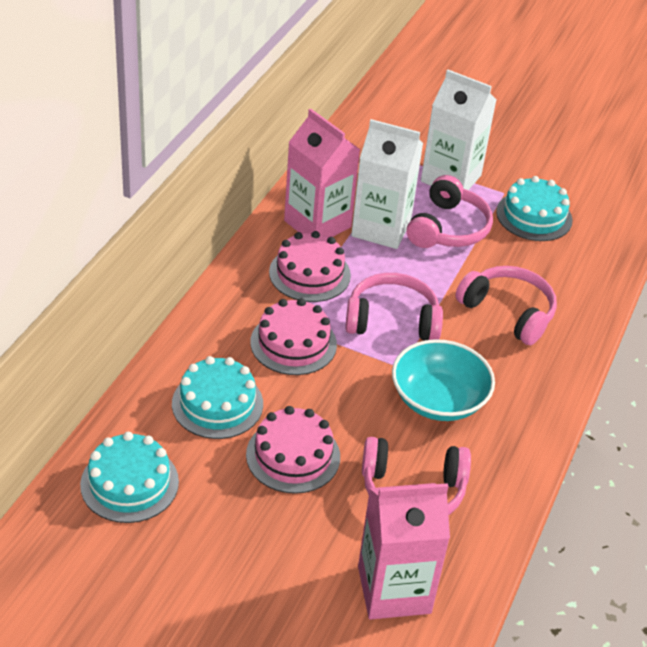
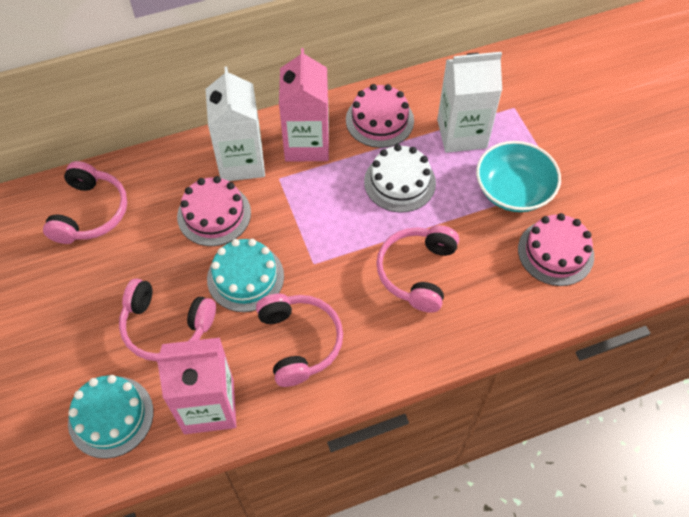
turquoise cake: [80,432,179,523] [172,356,263,439] [496,176,573,241] = 3 -> [68,375,153,459] [207,239,284,312] = 2
white cake: none = 0 -> [364,144,436,213] = 1

